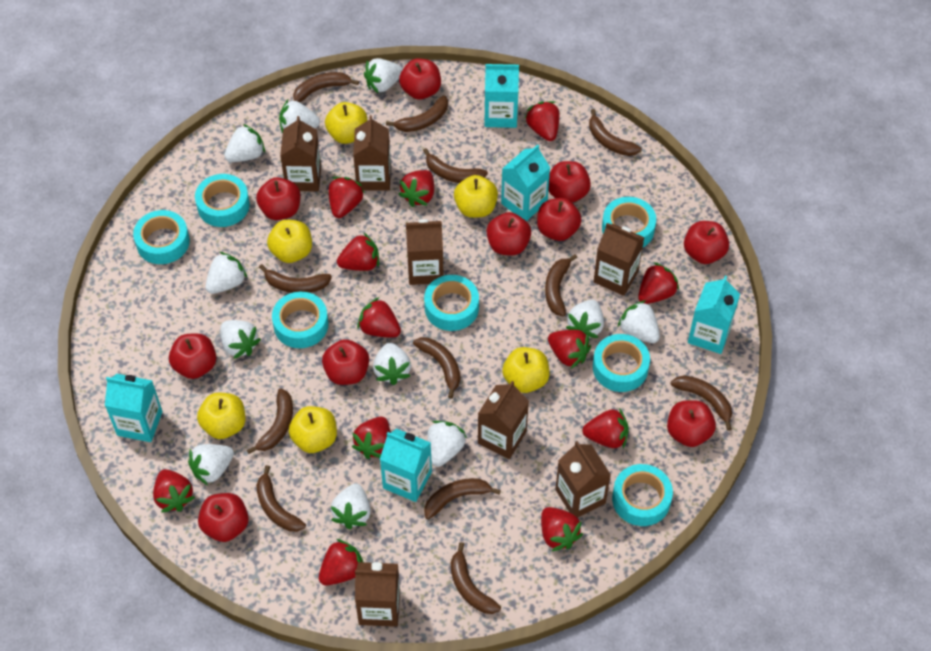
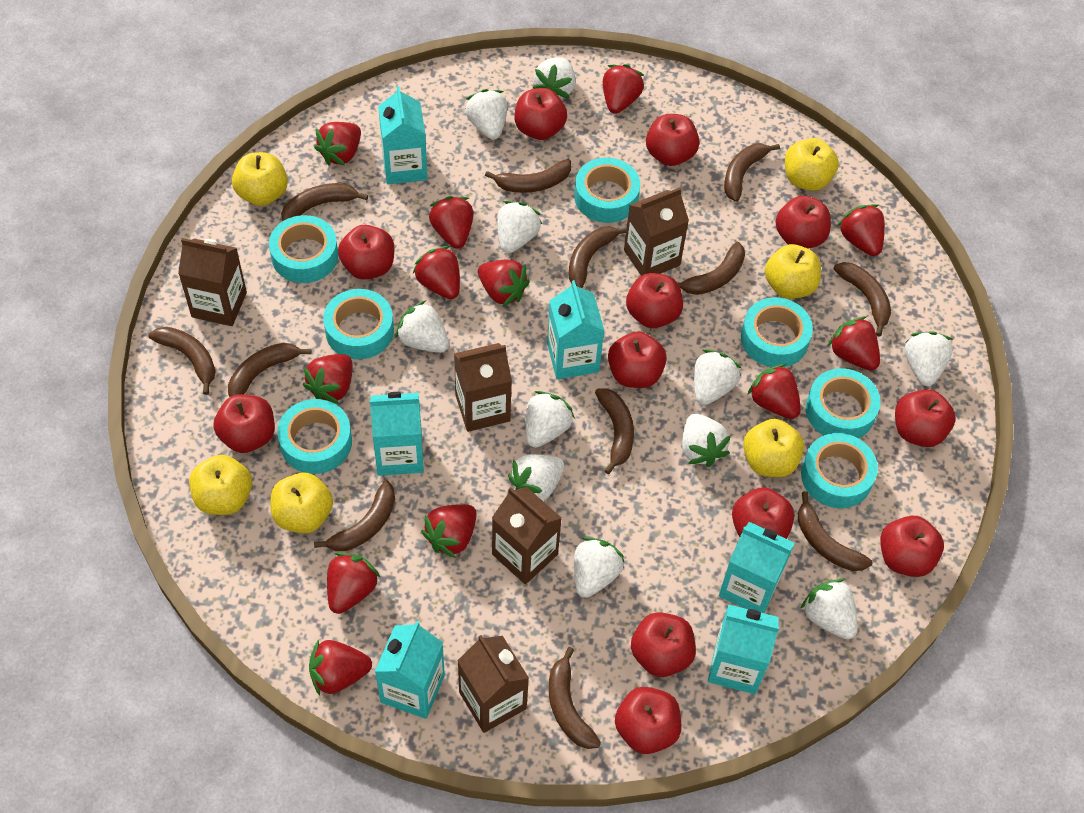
brown carton: [280,116,321,192] [353,115,391,191] [355,562,400,627] [406,219,444,285] [478,381,529,459] [555,441,611,518] [594,223,645,296] = 7 -> [178,238,247,326] [454,343,512,432] [457,635,529,733] [492,487,562,584] [624,187,689,276] = 5
red apple: [169,333,216,379] [198,493,249,542] [256,177,301,220] [322,339,369,385] [399,59,441,100] [486,212,531,256] [537,198,582,241] [548,161,591,203] [667,400,716,447] [684,221,729,264] = 10 -> [213,394,275,453] [338,225,394,280] [514,88,567,140] [608,332,667,388] [615,687,681,754] [626,273,683,328] [631,612,696,677] [646,114,699,166] [732,487,794,539] [775,196,831,248] [880,515,944,577] [895,389,956,447] = 12
turquoise carton: [105,374,162,442] [380,429,432,502] [484,64,519,128] [501,144,550,221] [688,276,740,354] = 5 -> [370,392,424,476] [375,621,445,719] [378,86,428,184] [547,280,605,379] [708,604,780,694] [719,522,795,613] = 6

